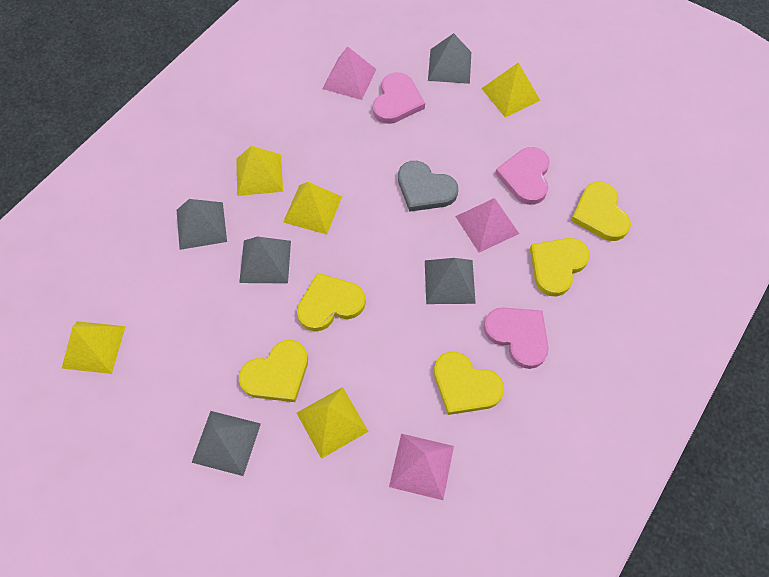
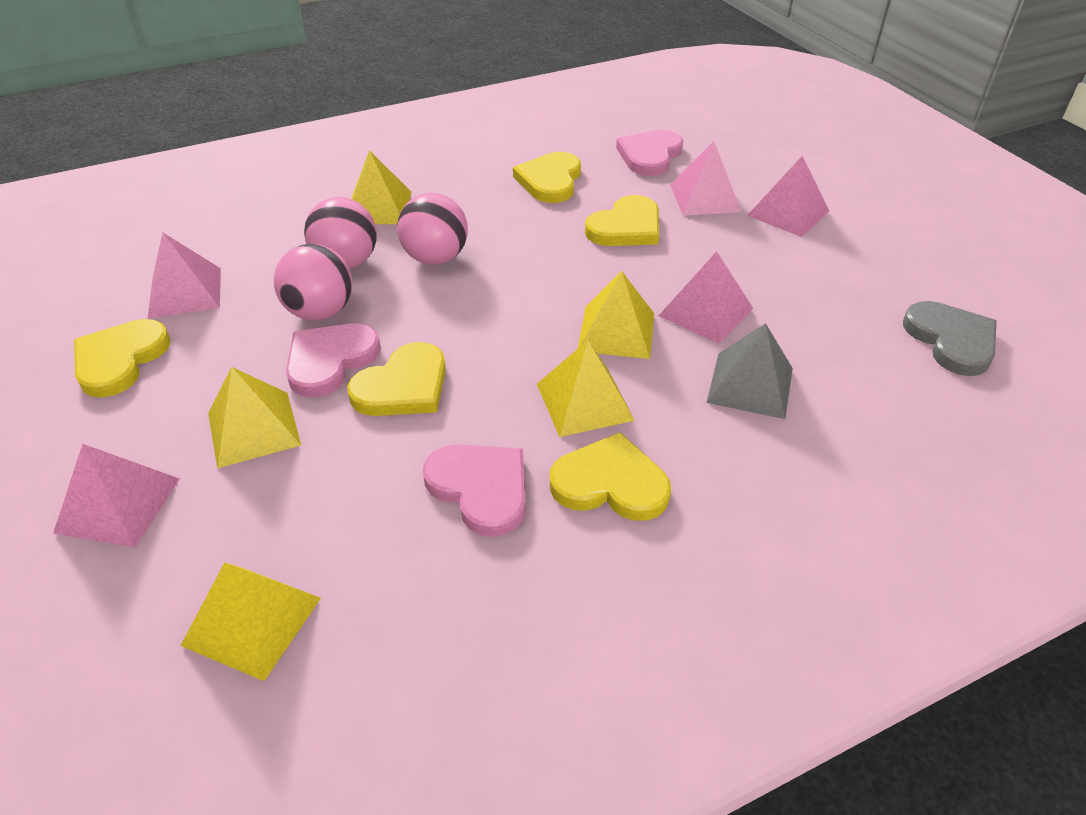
grey pyramid: [177,199,227,250] [192,411,261,476] [239,237,291,283] [425,258,476,304] [428,33,471,84] = 5 -> [707,323,793,419] = 1
pink ball: none = 0 -> [274,244,352,321] [304,197,377,269] [397,193,468,265] = 3
pink pyramid: [323,46,376,100] [389,434,454,500] [455,198,519,252] = 3 -> [53,444,179,547] [148,233,221,318] [659,251,753,344] [670,141,741,216] [747,156,829,237] = 5

